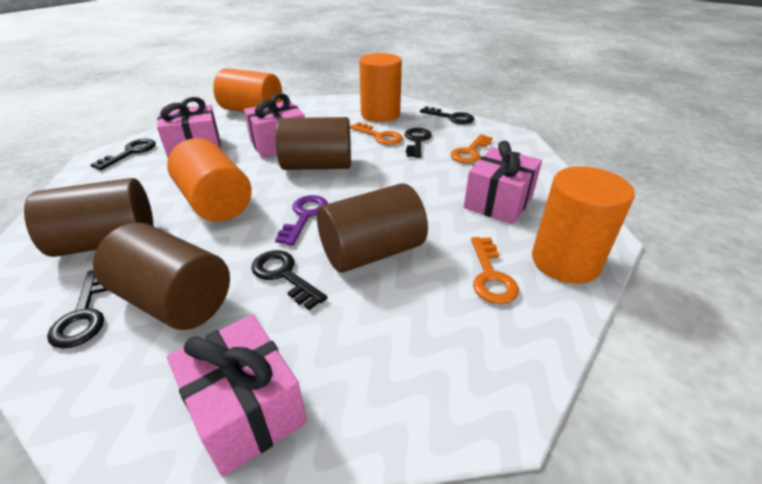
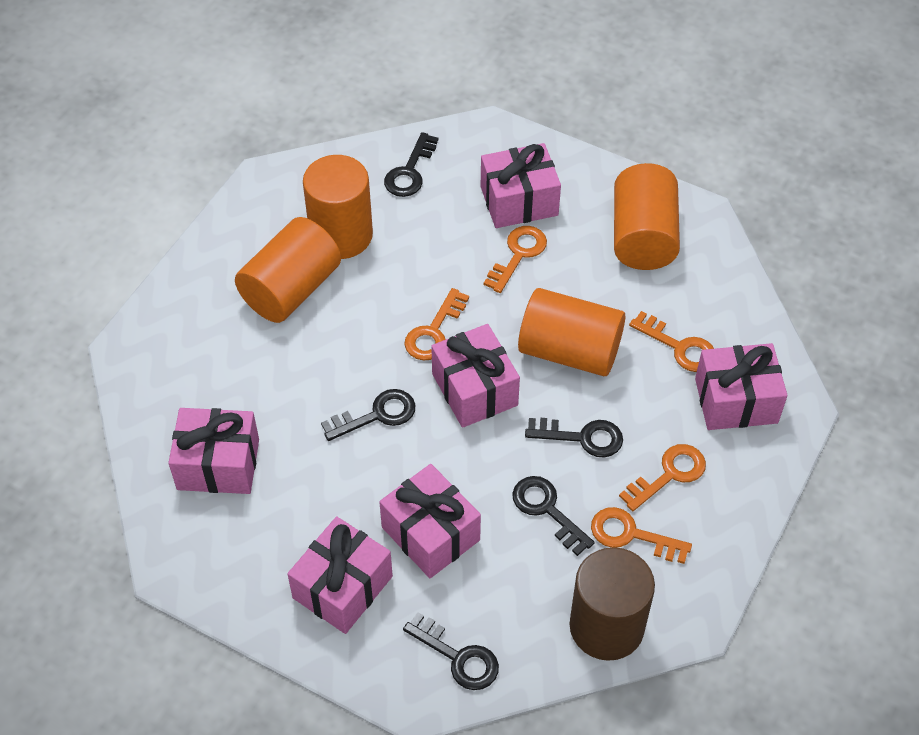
brown cylinder: [24,178,153,257] [93,223,230,330] [275,117,351,170] [317,183,428,273] = 4 -> [570,547,655,661] = 1
orange key: [350,122,403,145] [451,134,493,163] [471,237,519,304] = 3 -> [404,288,469,361] [484,226,547,293] [591,507,692,564] [619,444,706,511] [629,311,714,372] = 5
pink gift: [157,97,221,158] [167,315,307,477] [244,93,305,158] [464,141,542,224] = 4 -> [168,408,259,494] [288,516,393,634] [379,464,481,578] [431,324,520,428] [481,143,561,228] [695,343,787,430] = 6
purple key: [275,195,328,246] = 1 -> none = 0

